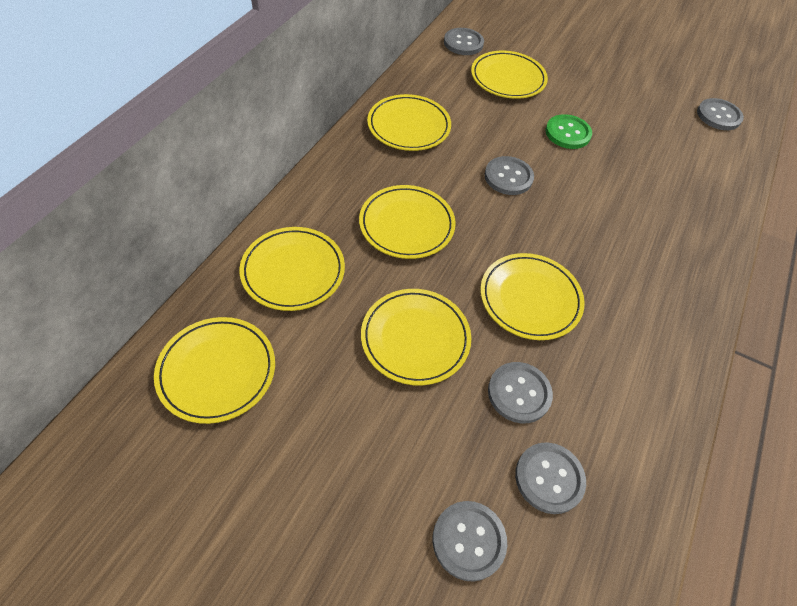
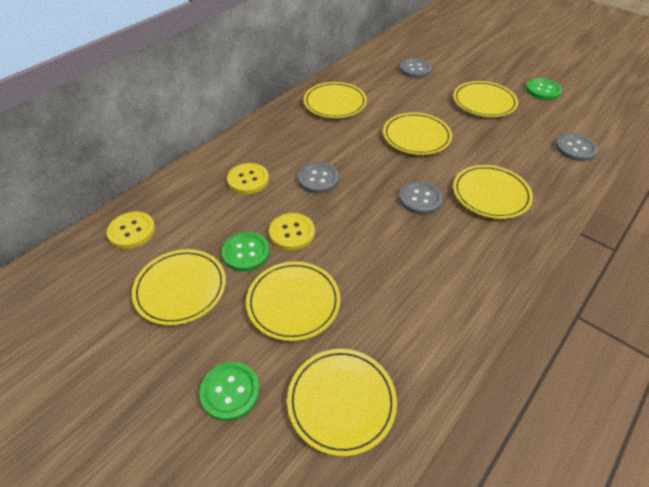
green button: [546,114,592,149] = 1 -> [200,362,260,421] [222,232,270,272] [526,78,562,100] = 3
grey button: [433,501,507,582] [444,28,484,55] [484,156,534,195] [488,362,553,423] [515,442,586,514] [697,98,744,130] = 6 -> [298,162,339,194] [399,58,432,78] [399,181,443,215] [556,134,598,161] = 4
yellow button: none = 0 -> [107,211,155,249] [227,163,269,194] [269,213,315,250] = 3

